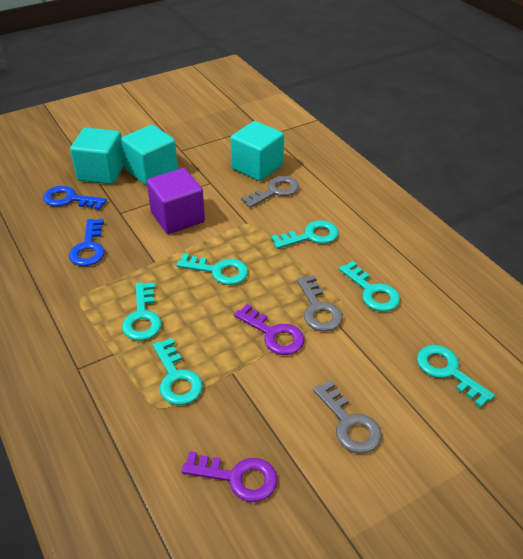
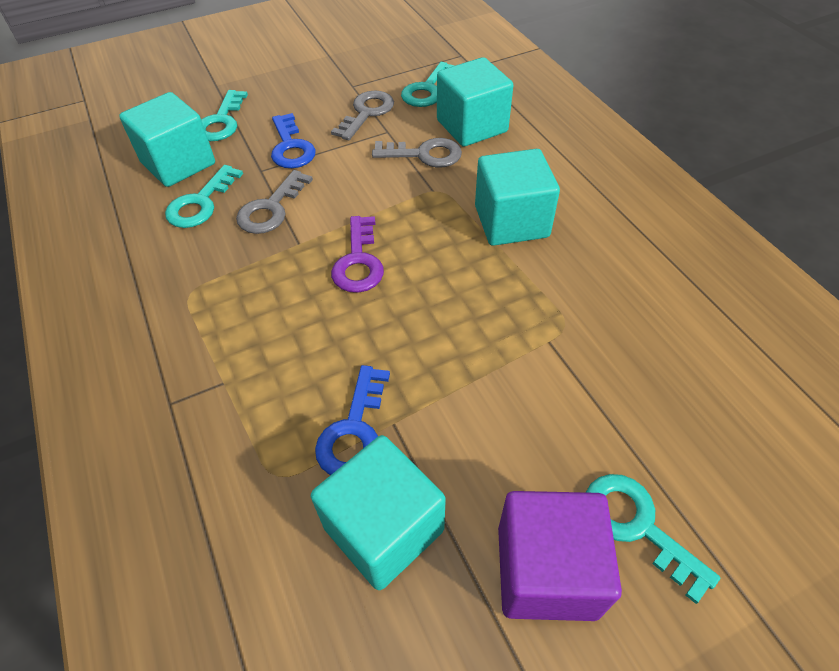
purple key: [181,451,277,502] [234,304,304,355] = 2 -> [331,216,384,293] = 1
turquoise cube: [70,128,125,184] [121,125,178,186] [231,121,284,181] = 3 -> [119,92,215,187] [311,435,446,590] [437,57,513,147] [475,149,560,246] = 4
turquoise key: [122,283,162,341] [153,338,203,405] [177,253,248,285] [271,220,339,249] [339,261,400,312] [417,345,495,408] = 6 -> [165,165,243,228] [201,90,248,141] [401,62,455,107] [586,474,720,604] = 4

